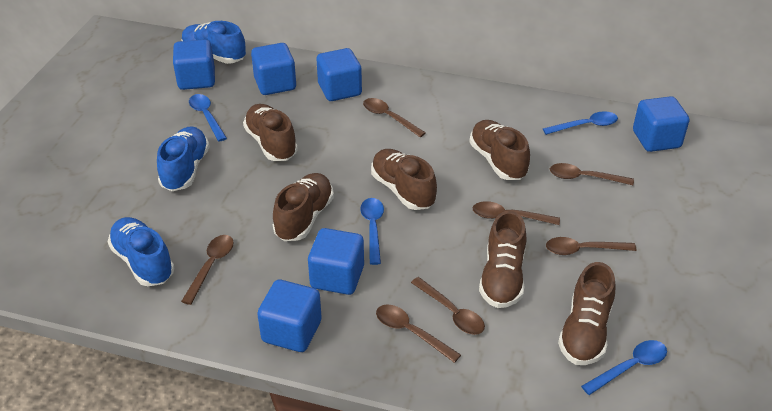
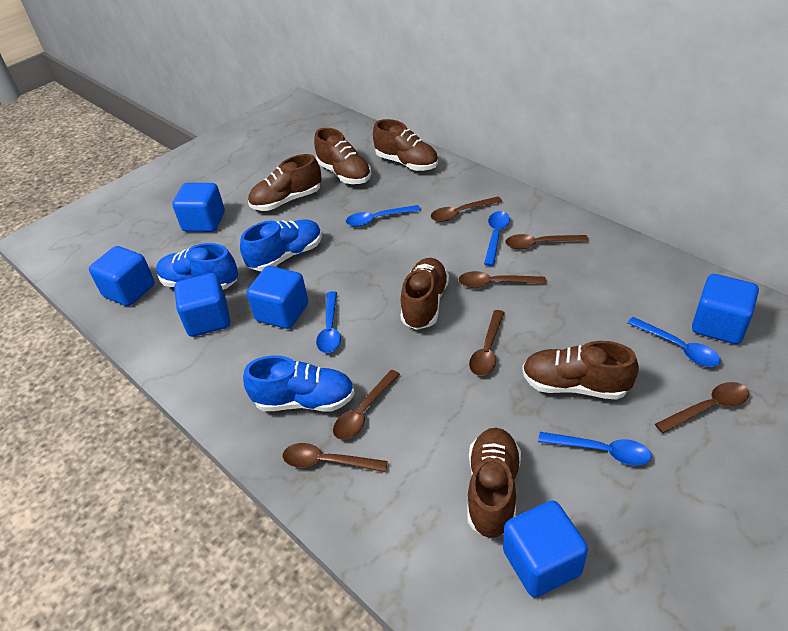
blue spoon: [189,94,227,142] [360,198,384,265] [543,111,618,135] [581,340,667,395] = 4 -> [316,291,341,353] [346,205,420,227] [484,211,510,266] [538,432,652,466] [627,317,721,367] = 5

